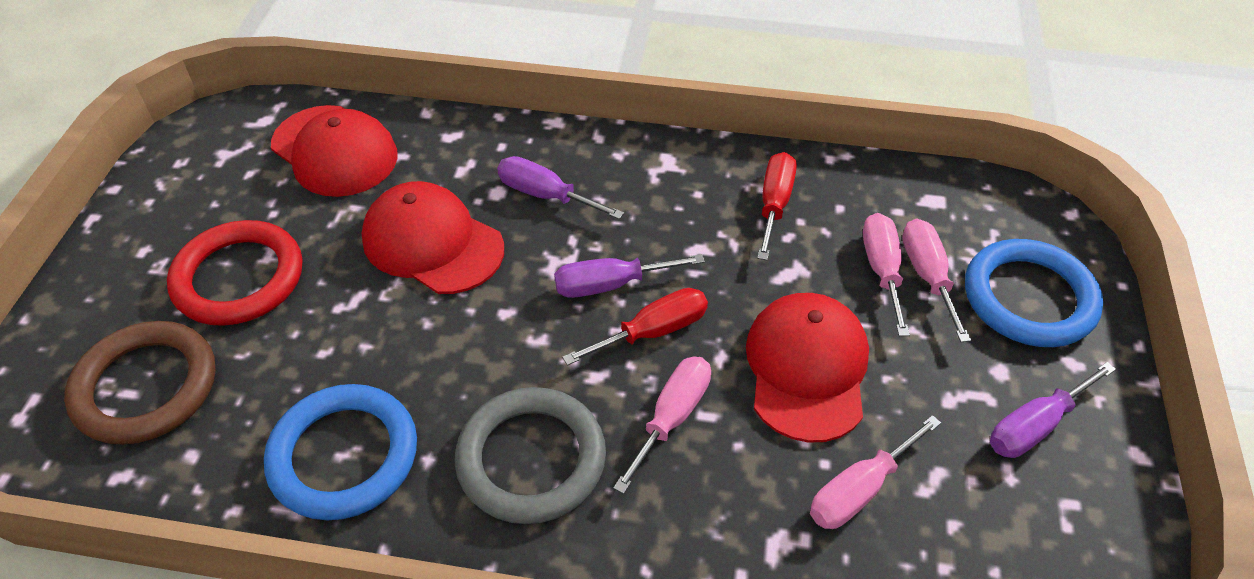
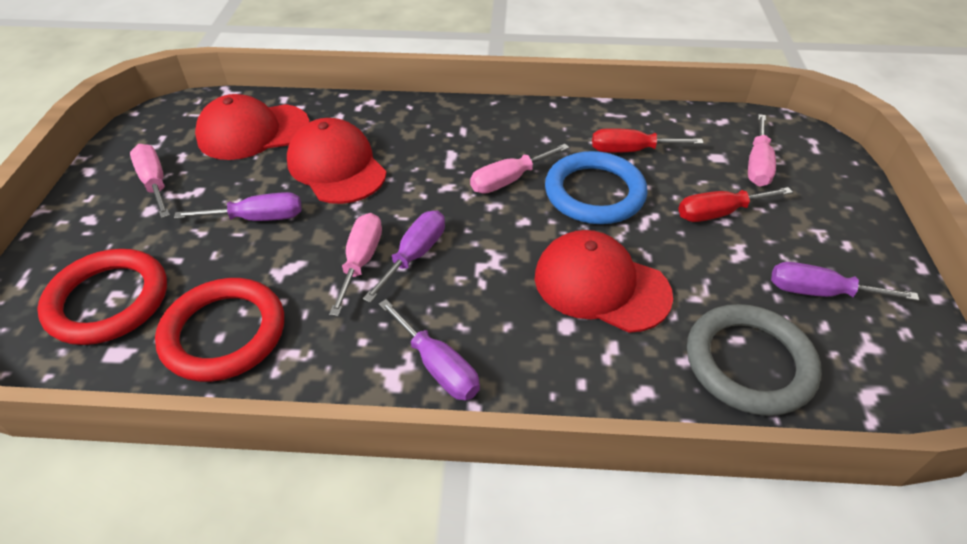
blue ring: [264,384,417,520] [965,239,1103,347] = 2 -> [545,151,648,224] = 1
brown ring: [64,321,216,445] = 1 -> none = 0
purple screwdriver: [497,156,624,219] [554,254,705,298] [990,362,1116,458] = 3 -> [174,192,302,221] [363,211,445,303] [379,299,480,400] [771,262,919,301] = 4
red ring: [167,220,302,326] = 1 -> [37,249,167,345] [155,278,284,382] = 2

